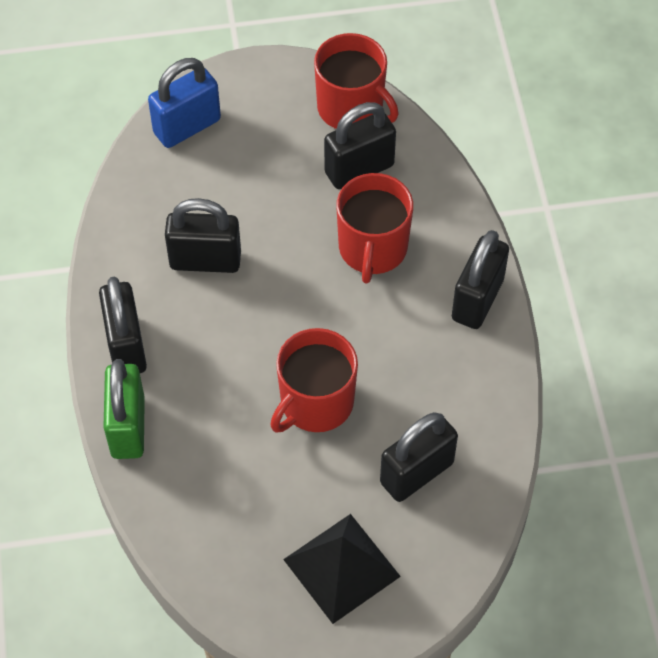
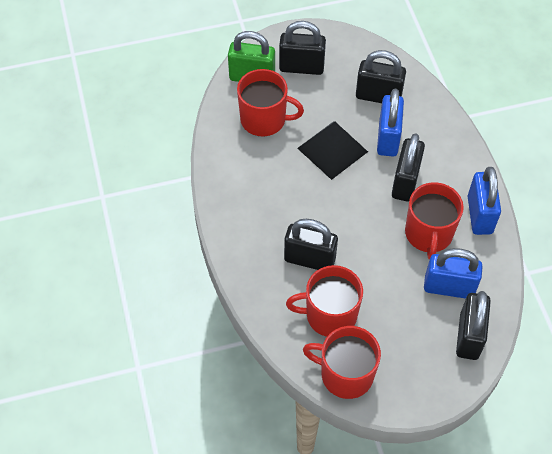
blue padlock: [148,58,221,148] = 1 -> [377,88,404,157] [424,248,483,299] [468,167,501,235] = 3
red mug: [270,328,358,432] [314,33,398,129] [336,173,413,283] = 3 -> [237,69,304,137] [286,265,363,337] [303,326,381,399] [405,182,464,260] = 4

